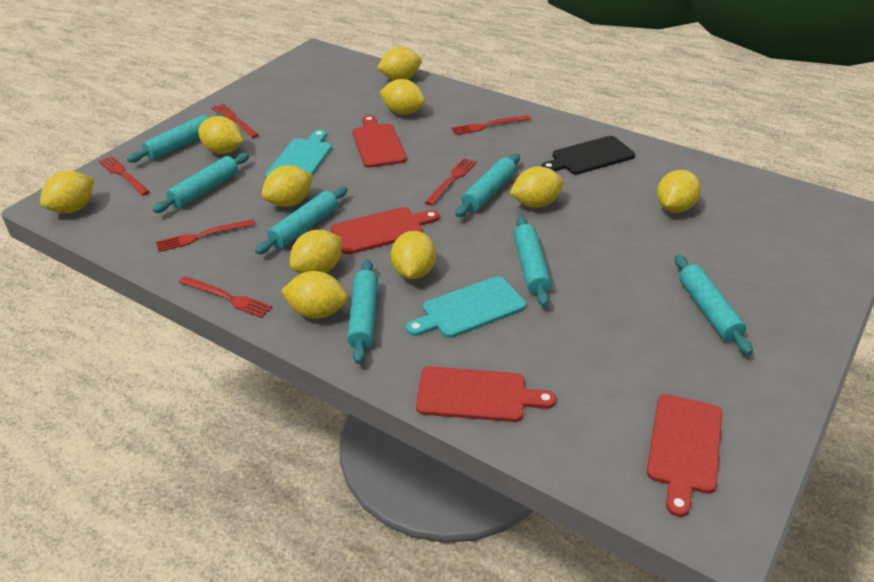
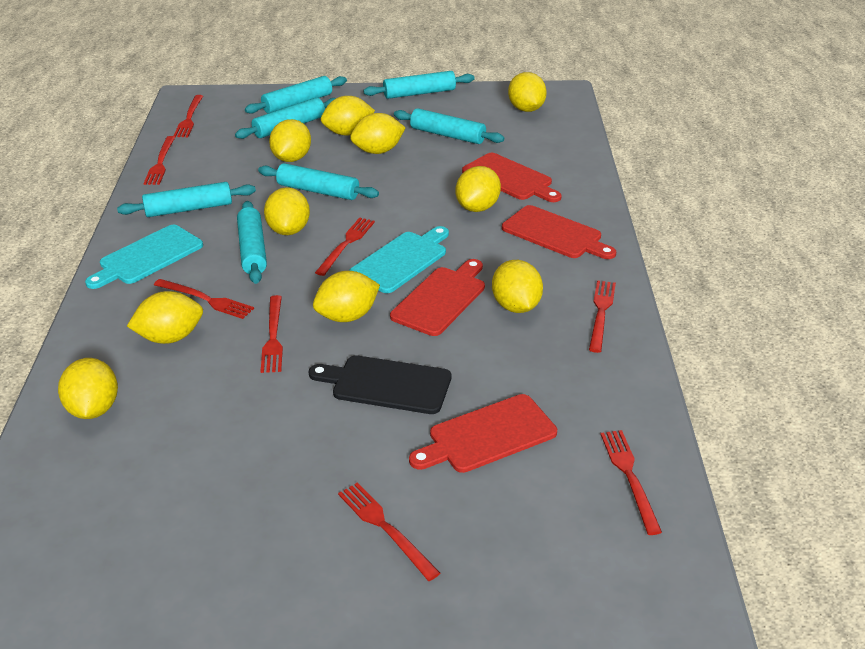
red fork: [99,156,150,196] [156,219,255,252] [179,276,272,318] [211,104,259,138] [425,158,476,205] [451,115,531,135] = 6 -> [143,136,175,185] [154,279,254,319] [173,95,203,137] [260,295,283,373] [315,218,375,276] [338,482,440,581] [589,280,616,353] [600,430,662,535] = 8

